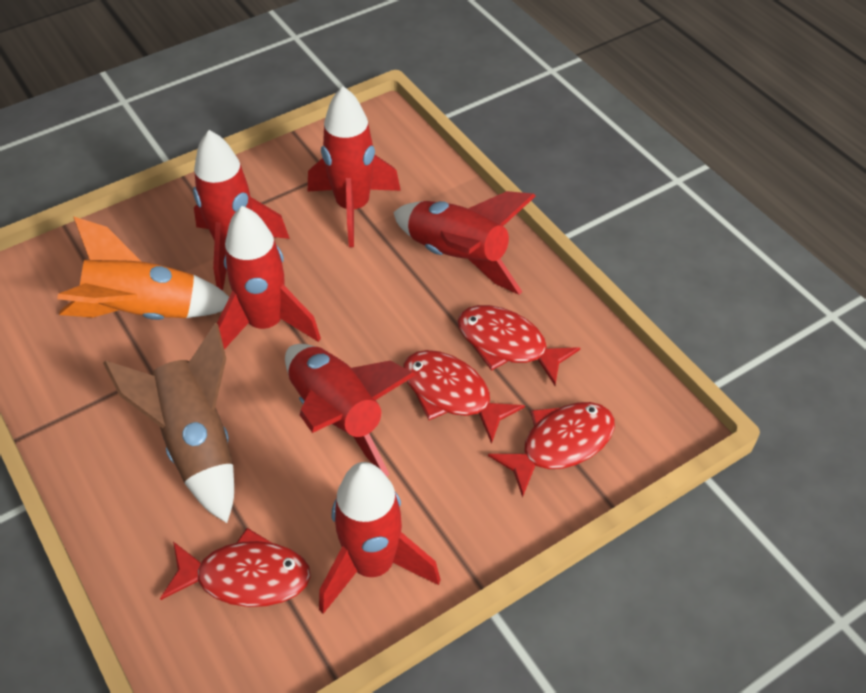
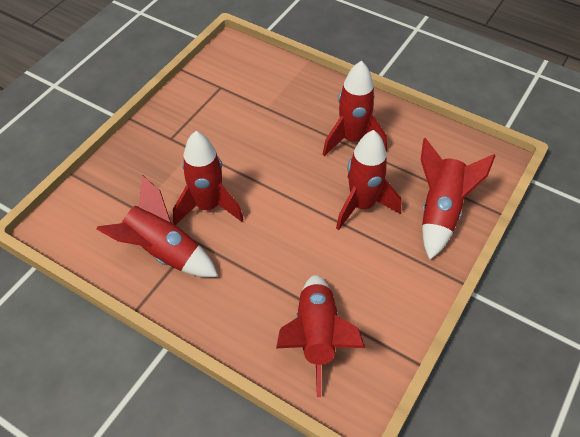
brown rocket: [103,324,234,523] = 1 -> none = 0
orange rocket: [57,217,229,320] = 1 -> none = 0
red fish: [160,528,311,607] [403,350,525,444] [458,305,580,386] [488,402,615,498] = 4 -> none = 0

